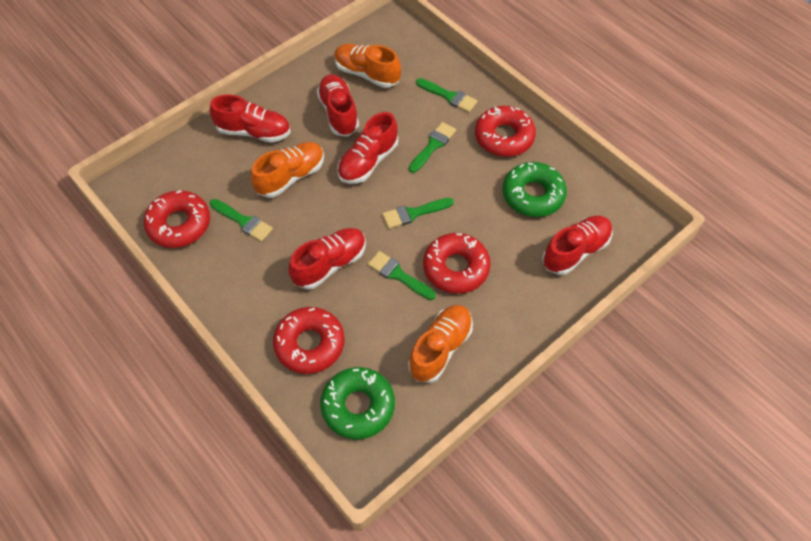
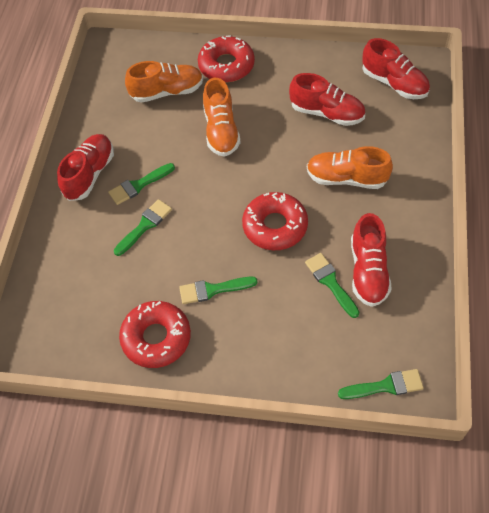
green donut: [320,367,395,439] [503,162,567,217] = 2 -> none = 0
red donut: [144,190,210,248] [273,307,345,374] [423,233,491,294] [475,106,536,157] = 4 -> [119,301,191,368] [198,35,255,83] [242,192,308,250] = 3
red shoe: [210,94,291,143] [289,228,366,289] [317,74,359,136] [337,112,398,184] [542,216,612,275] = 5 -> [57,134,114,201] [289,73,365,126] [351,213,391,307] [362,38,430,99] = 4

